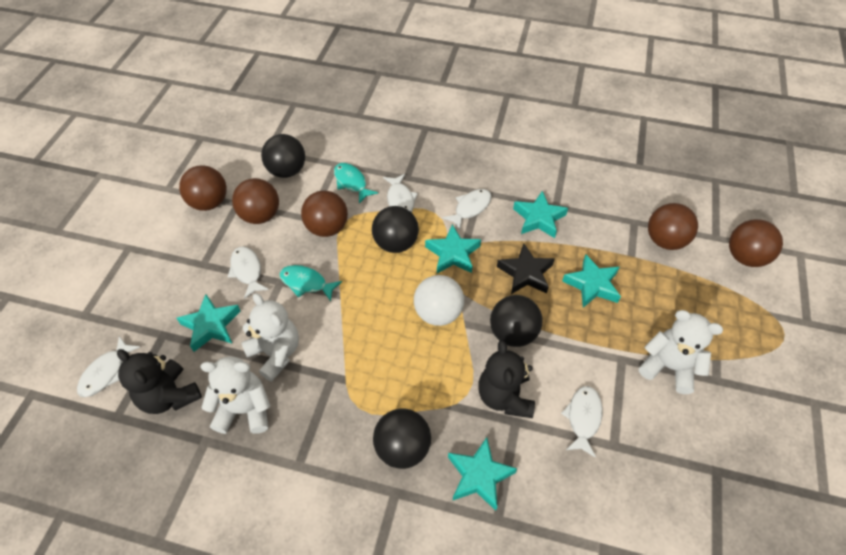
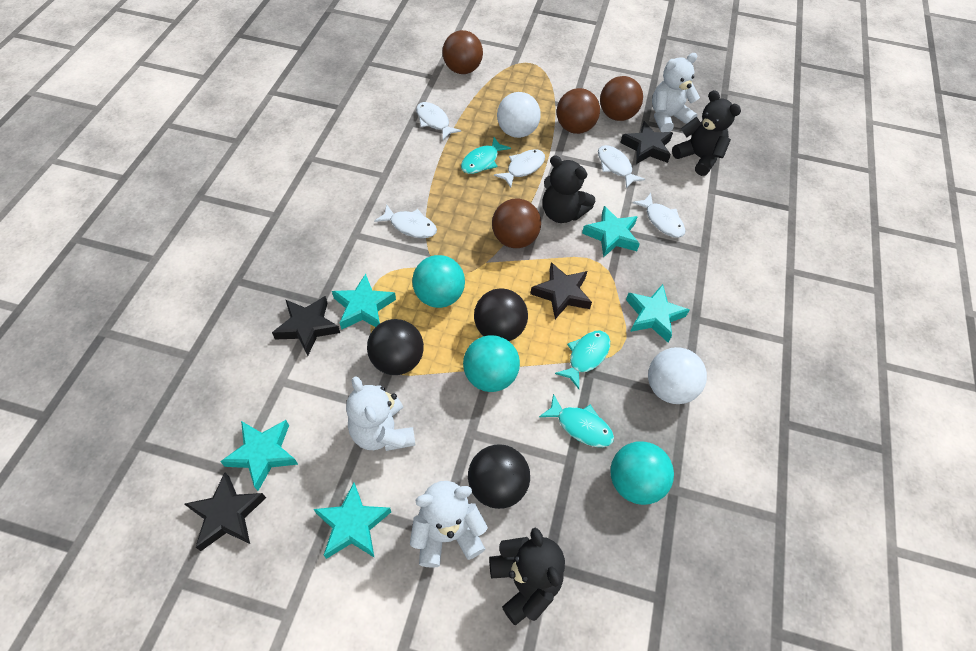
black ball: [261,134,305,178] [372,206,419,253] [373,408,431,469] [490,295,543,347] = 4 -> [367,319,424,375] [468,444,530,509] [474,289,528,341] = 3
black star: [497,244,555,294] = 1 -> [185,473,266,551] [272,296,340,356] [530,262,592,319] [620,121,673,164] = 4
black teddy bear: [117,349,202,414] [478,340,535,418] = 2 -> [489,528,565,625] [543,156,595,223] [672,90,741,176] = 3
brown ball: [179,165,227,211] [232,178,279,224] [301,191,348,237] [648,203,698,250] [729,219,783,267] = 5 -> [442,30,483,74] [492,199,541,248] [557,88,600,134] [600,76,643,121] = 4
turquoise ball: none = 0 -> [412,255,465,308] [463,335,520,392] [611,441,674,505] = 3
turquoise fish: [279,265,342,302] [334,163,378,204] = 2 -> [461,137,511,174] [539,394,614,447] [555,331,610,389] = 3
white ball: [414,275,464,326] = 1 -> [497,92,541,138] [648,347,707,404] = 2

